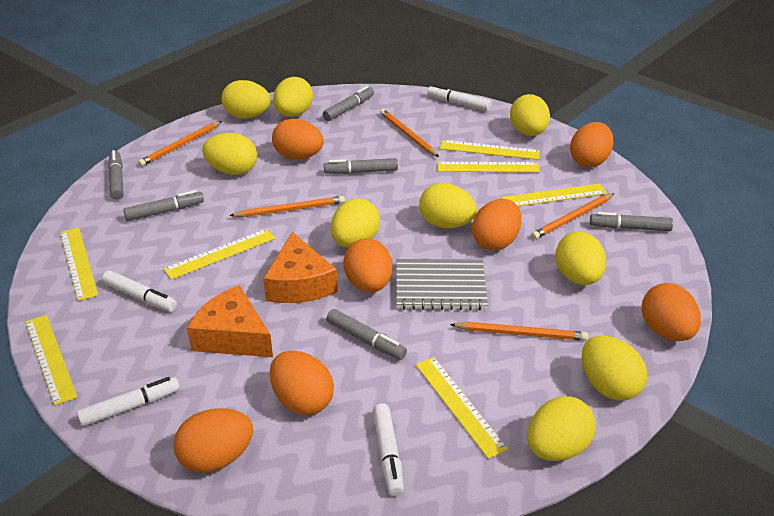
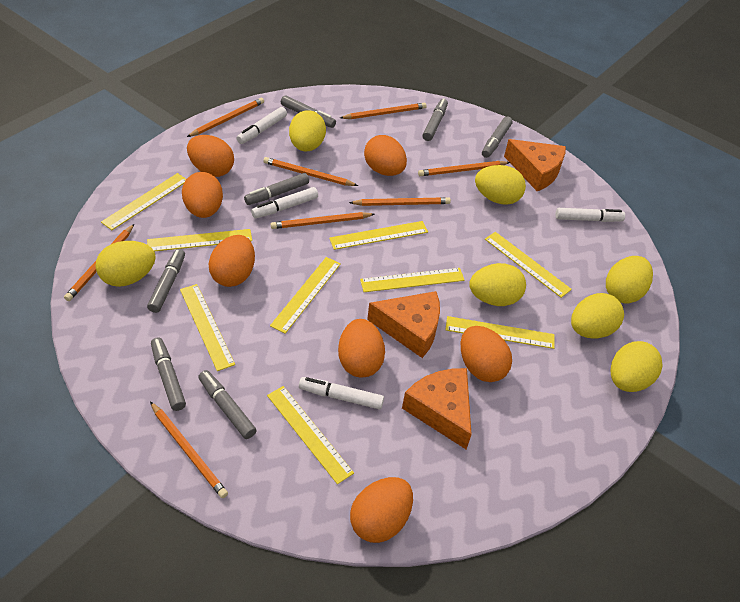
grey marker: [108,150,124,200] [123,190,204,221] [323,86,374,121] [324,158,398,174] [326,309,407,360] [590,212,673,231] = 6 -> [147,249,185,313] [151,338,186,411] [198,370,257,439] [244,173,309,205] [281,95,336,128] [422,98,448,141] [482,116,513,158] = 7
grey notebook: [396,259,488,310] = 1 -> none = 0
orange cheese: [187,285,273,357] [263,232,338,303] = 2 -> [367,291,440,358] [402,368,472,449] [504,139,566,191] = 3
orange pencil: [138,121,222,166] [229,196,345,217] [380,109,439,157] [450,322,588,341] [531,193,614,239] = 5 -> [64,224,134,301] [150,402,228,498] [187,98,264,137] [263,157,358,186] [271,212,375,229] [340,102,427,119] [349,197,451,206] [418,161,510,176] = 8
yellow egg: [202,133,257,175] [222,80,271,118] [273,77,313,117] [331,198,380,248] [419,183,477,228] [510,94,550,136] [527,396,596,461] [555,232,606,285] [582,336,647,401] = 9 -> [95,241,156,287] [289,110,326,151] [469,263,526,306] [475,165,526,205] [571,293,624,339] [606,256,653,303] [610,341,663,392] = 7
yellow ruler: [26,315,77,406] [60,228,98,301] [163,229,276,280] [416,357,508,459] [437,162,540,172] [440,140,540,160] [501,184,607,206] = 7 -> [101,173,186,230] [147,229,252,251] [180,284,235,371] [267,386,354,484] [270,257,341,334] [329,221,428,250] [360,268,465,292] [445,316,555,349] [485,232,572,298] = 9

